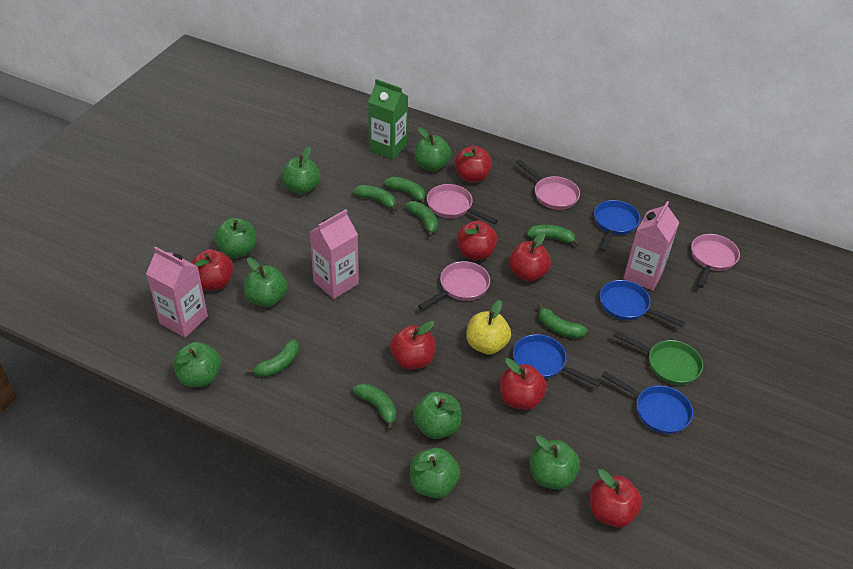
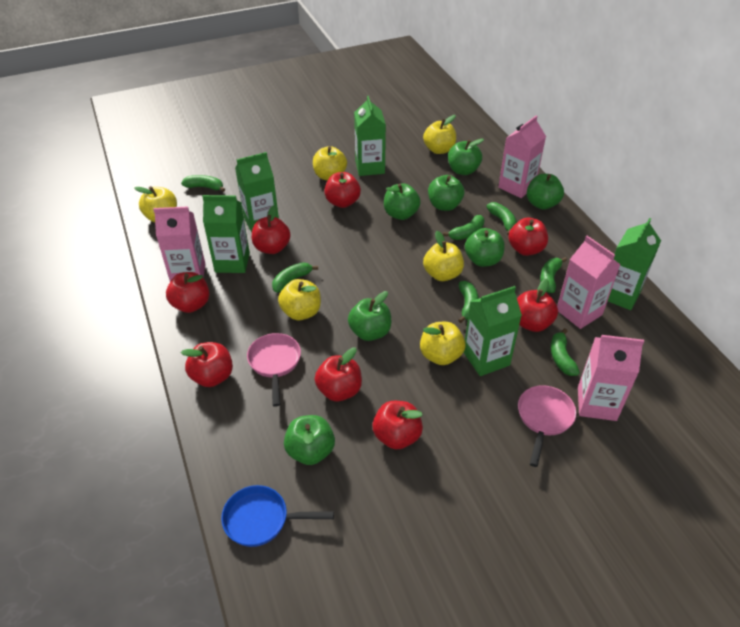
blue pan: [513,334,601,387] [594,200,641,252] [600,280,685,327] [602,371,693,434] = 4 -> [221,485,334,547] = 1
green apple: [173,342,221,387] [214,218,256,258] [244,258,287,307] [282,147,320,194] [410,448,460,498] [413,392,461,439] [414,127,451,171] [530,435,580,490] = 8 -> [284,415,335,465] [348,291,391,341] [384,183,421,220] [428,175,464,211] [448,139,484,175] [465,228,505,267] [527,174,564,210] = 7
green carton: [368,79,408,160] = 1 -> [202,195,250,273] [235,152,279,233] [354,96,386,176] [463,286,522,376] [608,218,661,310] = 5
green pan: [613,331,703,385] = 1 -> none = 0
pink carton: [146,247,208,338] [310,209,359,299] [623,201,680,291] = 3 -> [153,206,205,281] [498,115,546,198] [557,236,621,329] [578,335,644,421] = 4
pink pan: [418,261,490,310] [427,184,498,224] [516,160,580,210] [691,234,740,288] = 4 -> [247,333,301,407] [518,385,576,467] = 2
red apple: [191,249,233,291] [390,321,435,369] [454,146,492,182] [457,221,497,260] [500,358,547,410] [509,232,551,282] [590,469,642,527] = 7 -> [166,272,209,313] [181,342,233,387] [252,205,291,254] [315,347,362,401] [324,172,361,208] [373,401,423,449] [508,218,548,256] [517,279,558,332] = 8
yellow apple: [466,300,511,355] = 1 -> [134,186,177,222] [278,279,321,320] [313,146,347,181] [420,322,465,365] [423,115,456,154] [423,231,464,281] = 6

